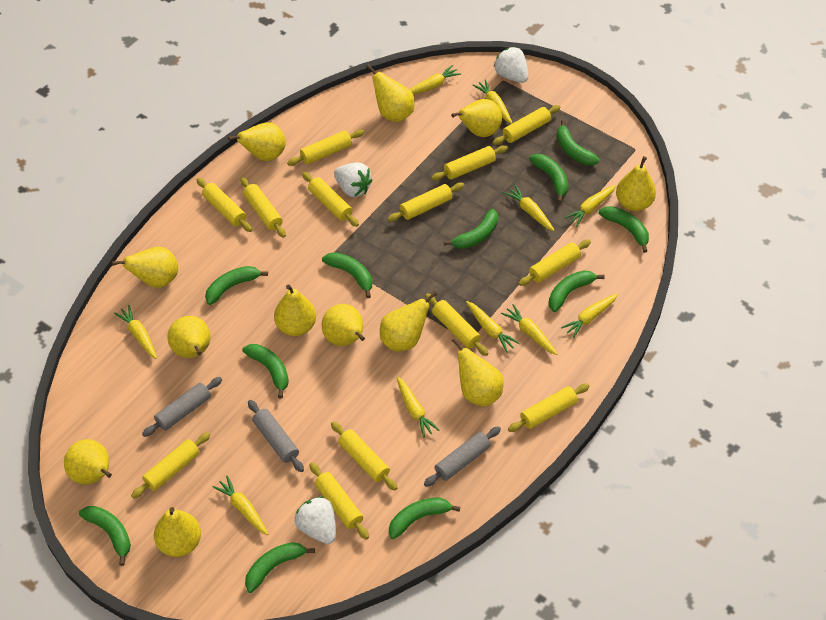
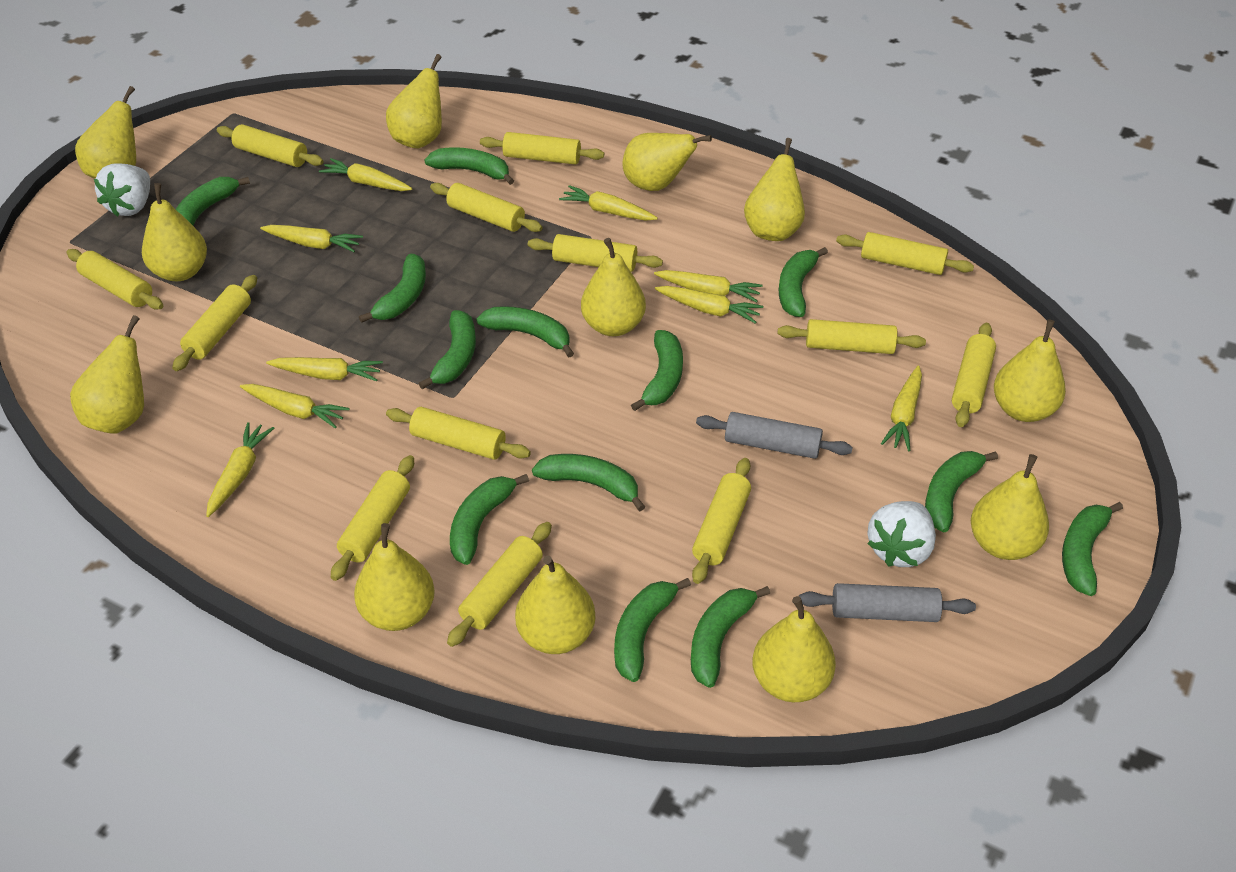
green banana: [79,506,131,566] [205,266,268,305] [242,344,289,398] [245,542,315,593] [322,252,372,298] [389,497,460,539] [444,209,498,249] [529,154,568,203] [549,270,605,312] [557,120,600,165] [599,206,649,253] = 11 -> [176,177,250,226] [359,254,426,323] [419,310,476,389] [424,147,514,185] [450,474,529,565] [477,306,574,357] [532,454,645,511] [614,578,691,682] [631,330,683,411] [691,586,770,688] [779,247,828,317] [925,451,998,532] [1062,502,1123,596] = 13
grey rolling pin: [142,377,222,437] [248,400,304,472] [424,426,501,487] = 3 -> [696,412,853,459] [799,583,976,622] = 2
white strawberry: [294,496,336,544] [334,162,372,197] [494,47,528,83] = 3 -> [94,163,150,217] [867,501,936,567] = 2
yellow carrot: [114,305,157,359] [212,476,268,535] [396,376,439,438] [409,65,461,95] [466,301,520,353] [473,79,512,124] [501,304,557,355] [503,185,555,231] [561,293,618,338] [565,185,616,227] = 10 -> [206,422,274,517] [240,384,350,429] [260,225,363,252] [266,357,383,381] [319,158,412,191] [559,185,658,221] [654,270,763,302] [655,286,763,324] [881,365,922,451] = 9

